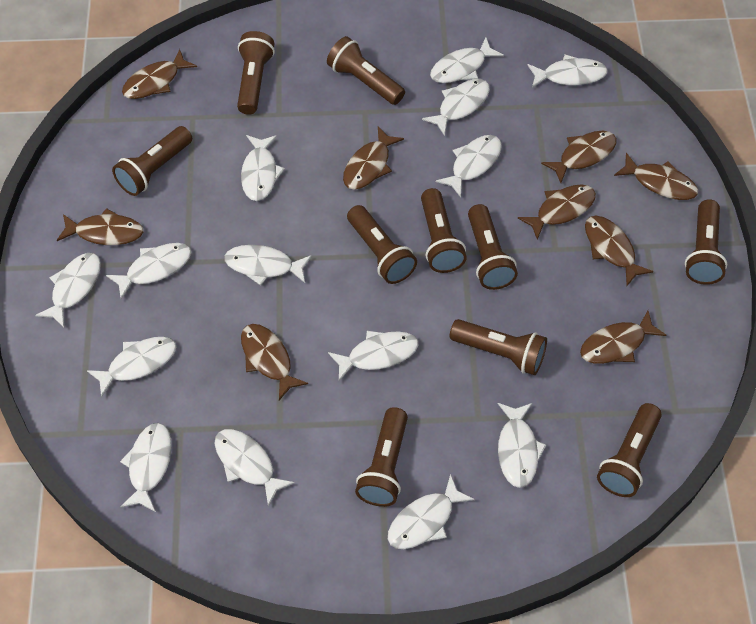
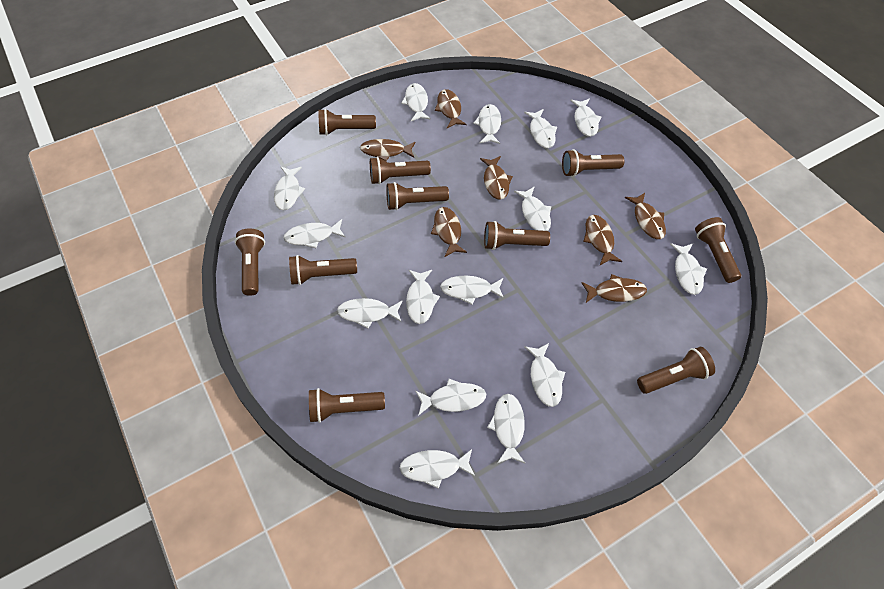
brown fish: [57,208,144,245] [122,49,197,99] [241,324,308,400] [343,127,404,190] [518,184,596,240] [541,130,617,183] [580,310,667,364] [585,216,653,286] [614,153,698,200] = 9 -> [360,139,416,161] [431,207,467,257] [435,89,467,128] [480,156,513,200] [581,274,647,303] [583,215,622,266] [625,193,666,239] = 7
white fish: [35,253,101,327] [87,337,176,398] [106,243,191,299] [120,423,172,512] [215,429,295,506] [224,245,312,286] [241,135,285,201] [328,331,419,381] [388,474,475,549] [422,79,490,136] [430,38,504,83] [436,135,502,197] [498,403,546,488] [527,55,608,88] = 14 -> [274,167,305,210] [283,219,346,248] [337,298,402,329] [400,449,475,489] [401,83,431,121] [406,270,440,324] [416,379,486,416] [440,276,504,305] [473,104,501,144] [487,394,525,463] [514,186,551,231] [524,109,557,148] [524,343,565,407] [570,98,602,137] [670,243,707,295] = 15

